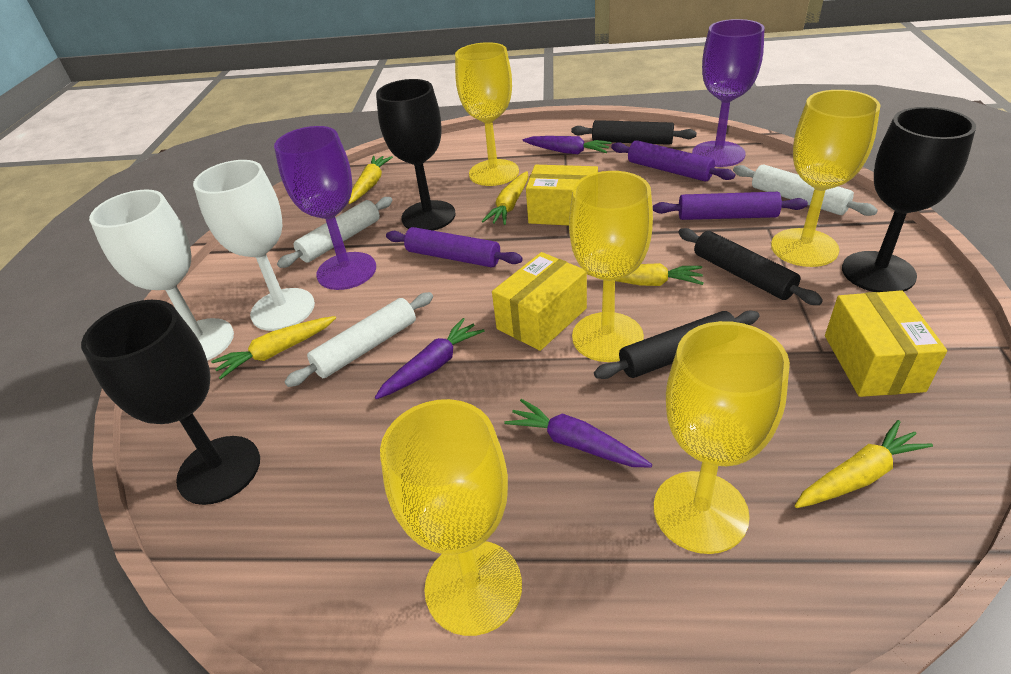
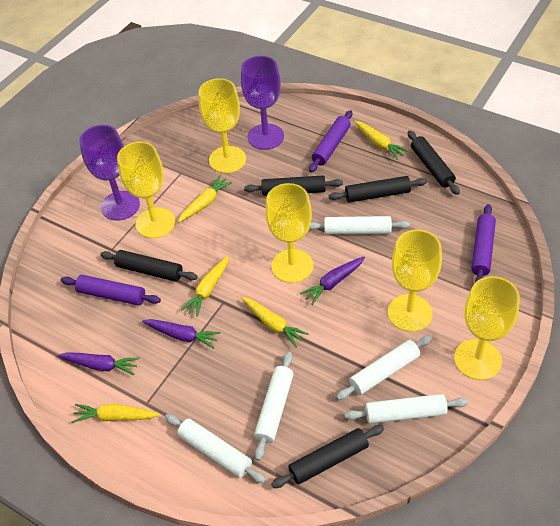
black goblet: [81,300,260,505] [376,79,456,231] [842,107,976,292] = 3 -> none = 0
black rolling pin: [571,120,697,145] [594,311,760,379] [678,228,823,305] = 3 -> [100,250,198,282] [244,175,343,196] [271,425,384,488] [329,176,427,202] [408,130,460,195] = 5
white goblet: [89,189,234,361] [193,160,315,331] = 2 -> none = 0
white rolling pin: [277,197,393,268] [284,292,433,387] [733,165,878,216] = 3 -> [165,414,266,484] [254,352,293,461] [309,216,410,235] [336,335,432,400] [344,394,468,424] = 5
yellow box: [492,252,587,351] [526,165,598,225] [825,290,947,397] = 3 -> none = 0

